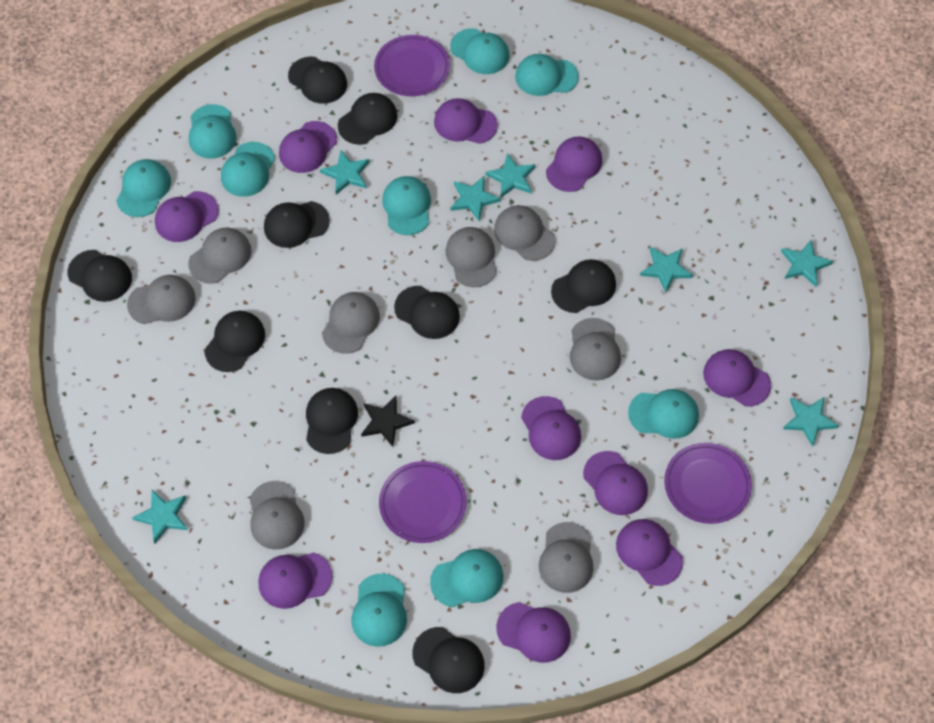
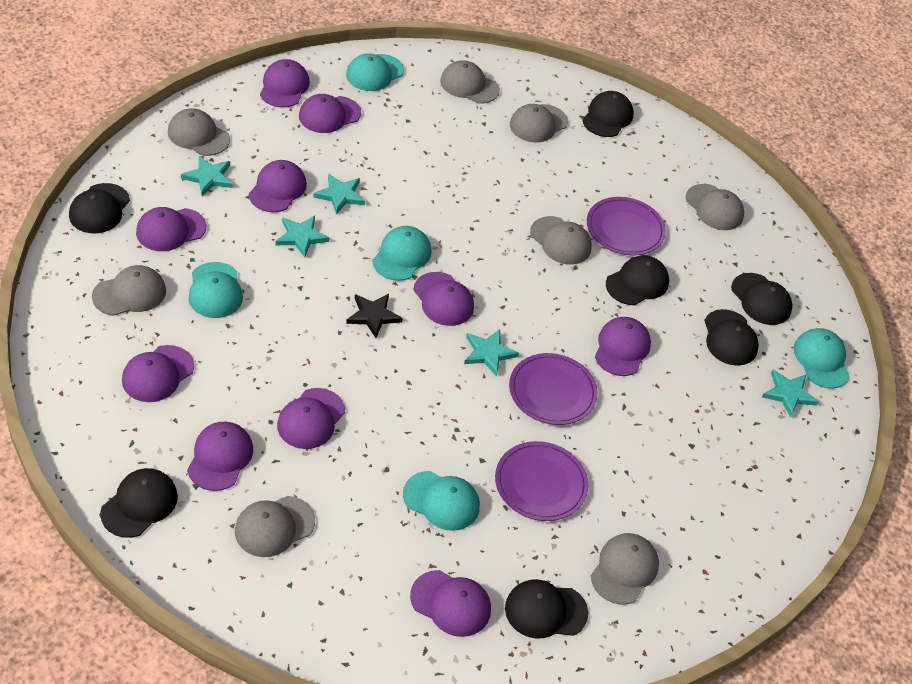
black cap: [68,250,132,302] [205,311,265,372] [264,201,330,248] [288,57,347,104] [306,388,358,454] [338,93,397,145] [394,286,460,339] [412,627,485,693] [551,259,616,313] = 9 -> [69,183,130,233] [100,468,178,538] [505,579,588,639] [582,91,634,137] [606,255,669,305] [704,309,759,366] [731,273,792,325] = 7
turquoise cap: [116,159,171,217] [189,104,237,159] [221,142,275,197] [351,573,407,647] [382,176,431,235] [430,549,504,607] [450,28,509,74] [515,54,579,96] [628,389,699,439] = 9 -> [188,262,243,318] [346,53,404,91] [372,226,431,281] [403,471,480,531] [794,328,850,389] = 5
turquoise star: [132,490,188,543] [320,150,369,195] [451,176,501,222] [486,153,535,198] [640,247,693,292] [781,240,833,287] [783,397,839,447] = 7 -> [181,156,233,196] [276,216,330,257] [313,174,365,215] [464,329,519,376] [762,370,819,418] = 5

